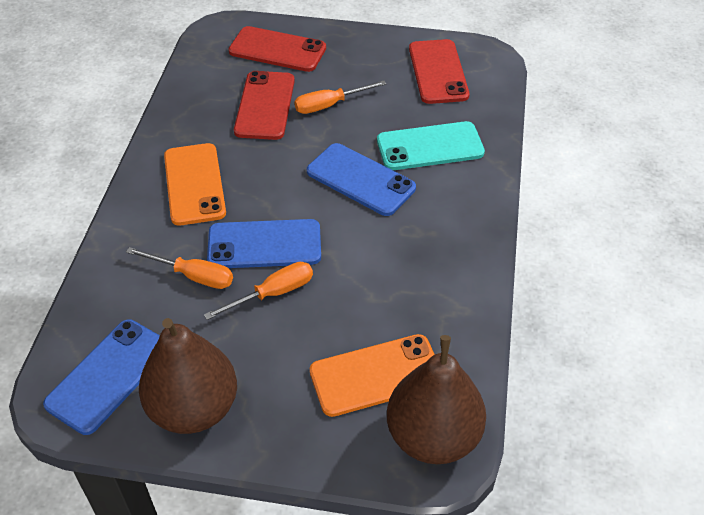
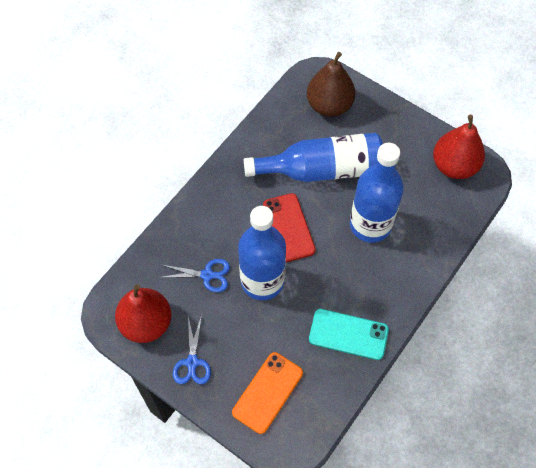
blue bottle: none = 0 -> [238,206,286,300] [243,133,383,182] [350,143,404,243] = 3
blue phone: [43,319,160,435] [207,219,321,268] [307,143,416,216] = 3 -> none = 0
blue scissors: none = 0 -> [159,259,230,292] [173,315,211,384] = 2
brown pear: [139,318,237,434] [387,335,486,464] = 2 -> [307,52,355,117] = 1
orange phone: [164,143,226,226] [310,334,435,417] = 2 -> [232,352,303,434] = 1
orange screwdriver: [126,247,233,289] [204,262,313,320] [294,80,386,114] = 3 -> none = 0
red pear: none = 0 -> [115,284,172,343] [433,115,485,179] = 2
red phone: [229,26,326,72] [234,71,295,140] [409,39,469,104] = 3 -> [263,193,316,262] = 1

